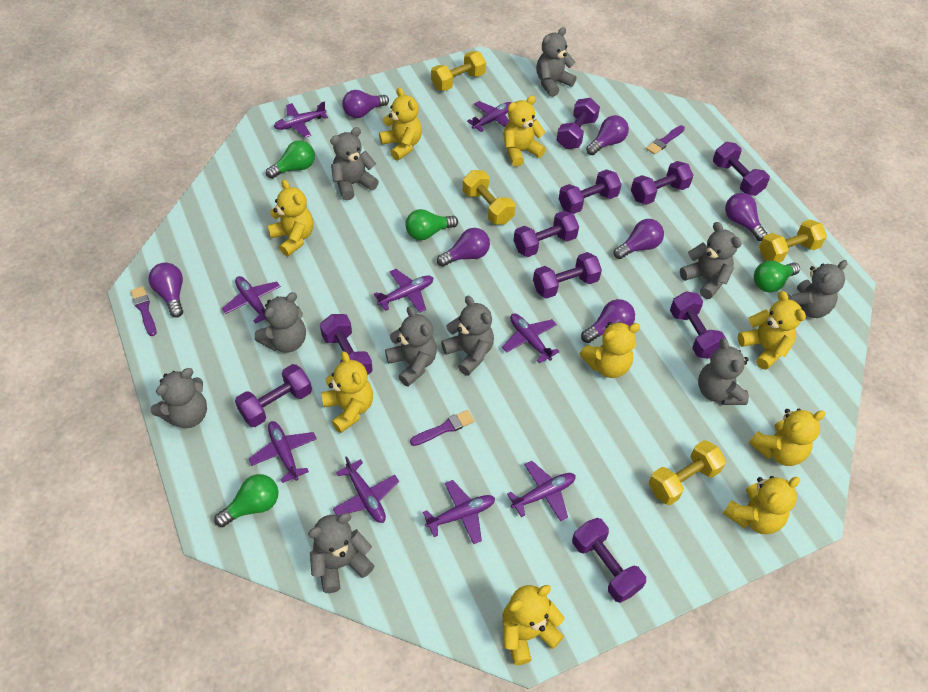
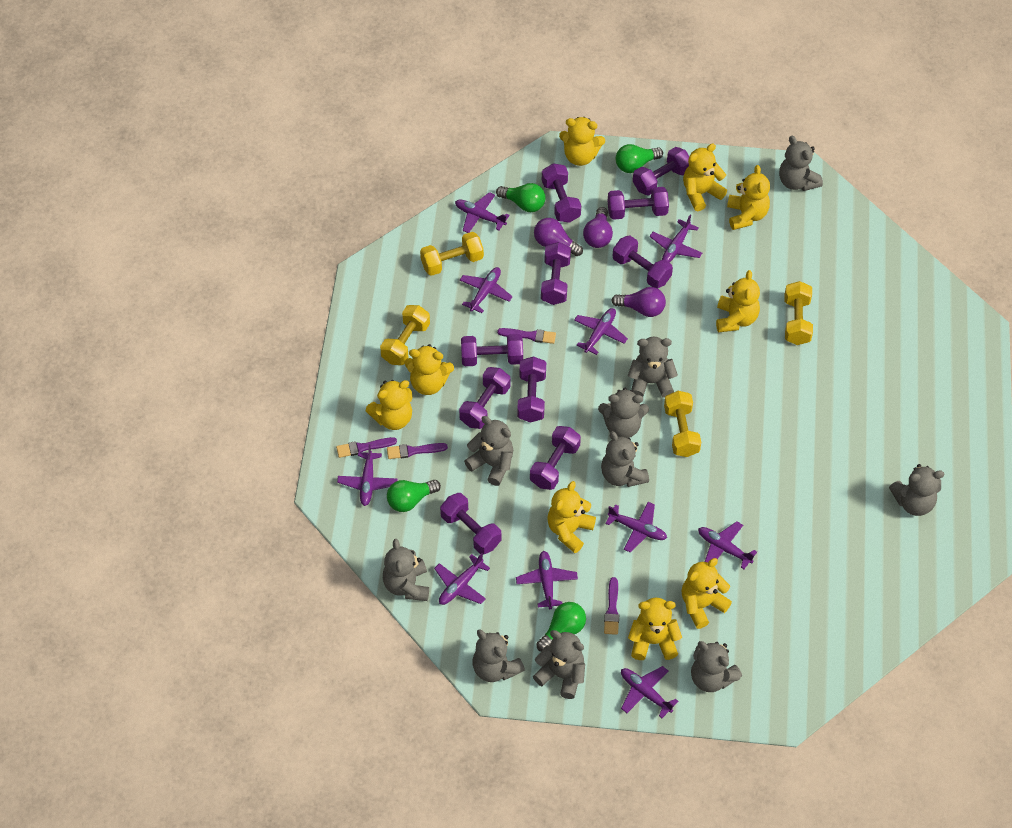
purple brush: [131,286,156,336] [410,410,475,446] [646,125,685,155] = 3 -> [336,437,397,458] [387,443,448,459] [497,328,556,344] [604,577,619,635] = 4
purple light bulb: [148,263,183,318] [342,90,389,118] [437,228,490,267] [581,299,635,343] [586,115,629,155] [614,219,664,259] [725,193,767,241] = 7 -> [534,218,583,256] [583,207,613,248] [611,287,666,317] = 3
purple plane: [222,276,281,324] [249,421,317,483] [274,101,328,138] [333,456,399,523] [374,269,433,313] [423,480,495,544] [467,101,511,132] [502,313,560,364] [507,461,576,522] = 9 -> [337,444,397,506] [434,553,490,605] [455,192,510,233] [460,267,513,313] [516,551,578,609] [574,308,628,355] [605,502,667,552] [621,666,679,718] [650,215,702,263] [698,522,757,569] = 10

